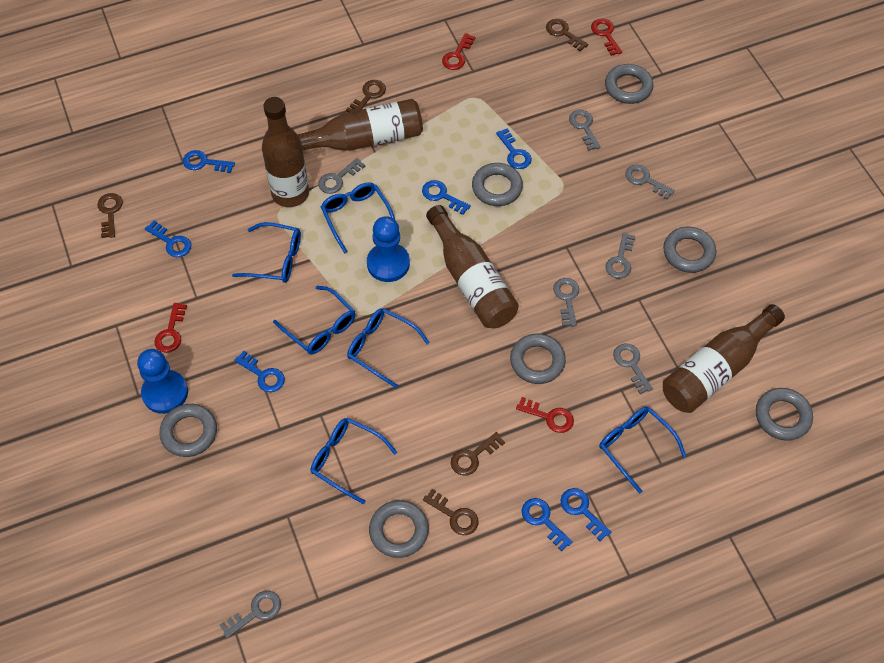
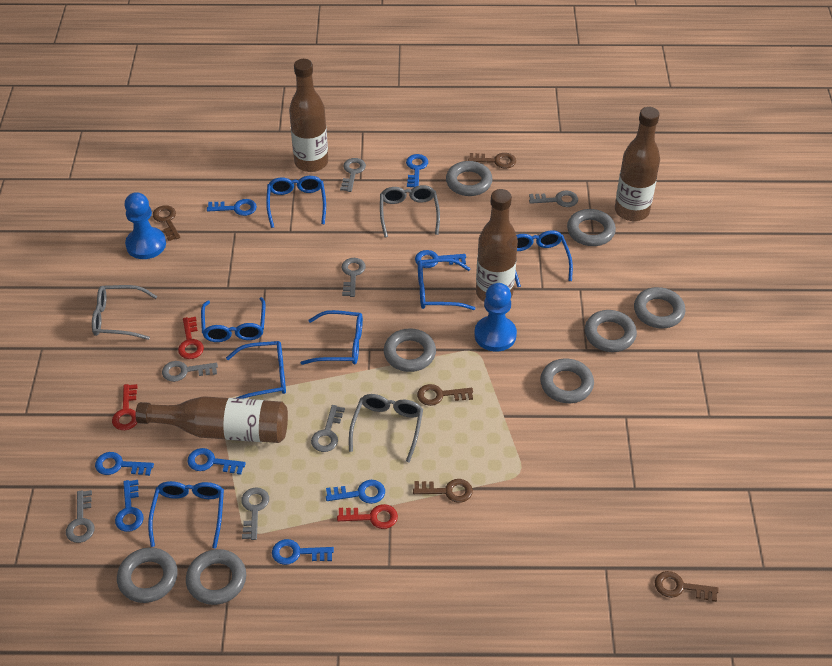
blue glasses: [232,222,301,283] [273,286,355,355] [311,418,397,504] [321,182,395,253] [347,308,430,388] [599,407,686,494] = 6 -> [148,481,224,549] [201,297,265,342] [226,341,286,399] [266,176,326,228] [301,310,363,365] [418,258,475,310] [515,230,573,287] = 7
blue key: [145,221,191,257] [183,150,235,173] [234,351,285,392] [422,180,471,215] [496,128,532,169] [522,498,573,551] [560,488,611,541] = 7 -> [95,452,154,476] [115,480,144,532] [187,448,246,475] [207,199,257,216] [272,539,334,565] [326,480,385,504] [406,154,428,187] [415,250,466,268] = 8
grey glasses: none = 0 -> [92,285,157,340] [349,394,423,463] [380,185,440,238] = 3
grey ring: [159,404,217,457] [369,500,429,558] [472,163,523,206] [510,334,566,384] [605,64,653,104] [663,227,716,273] [756,388,813,441] = 7 -> [117,548,178,603] [186,549,246,605] [384,328,436,372] [446,161,493,196] [540,359,594,403] [567,209,616,246] [585,310,637,352] [634,287,685,329] = 8
red key: [154,303,187,353] [442,33,476,70] [516,397,574,433] [591,19,622,56] = 4 -> [112,384,137,430] [178,317,204,359] [337,504,398,529] = 3

